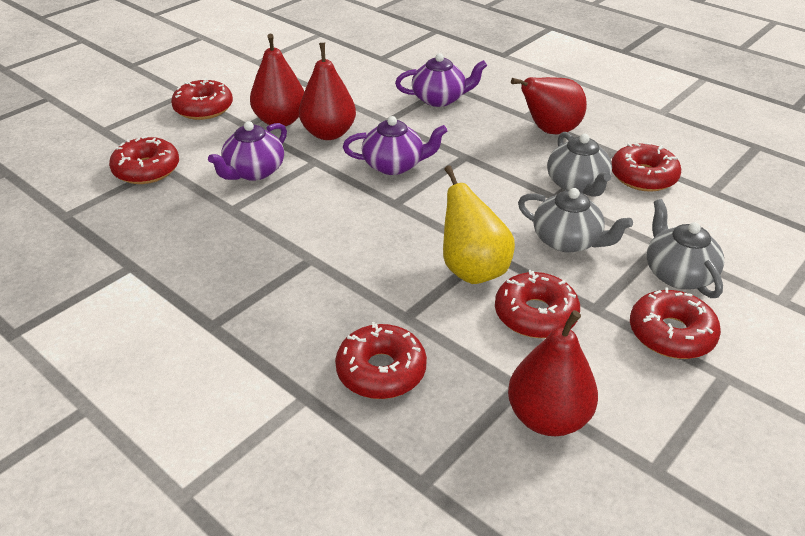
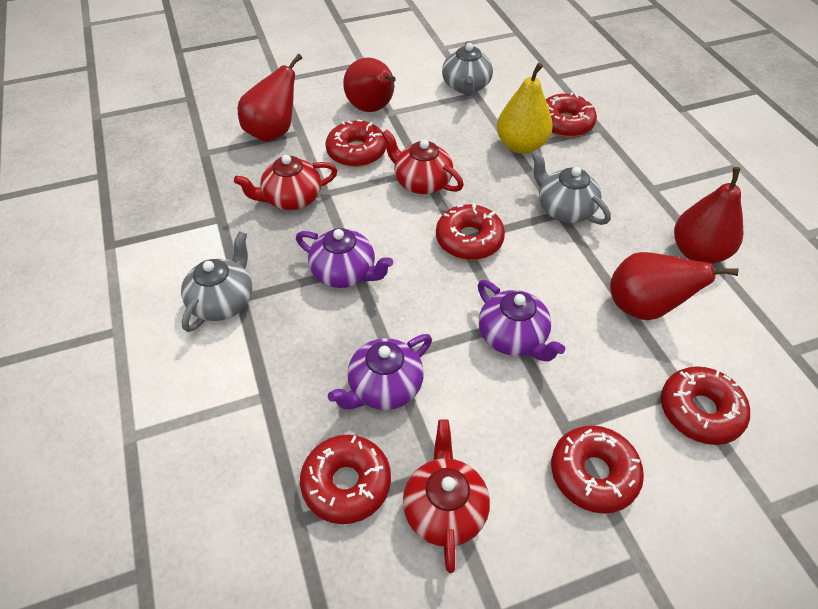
red teapot: none = 0 -> [234,155,338,210] [382,130,464,194] [403,419,490,573] = 3

